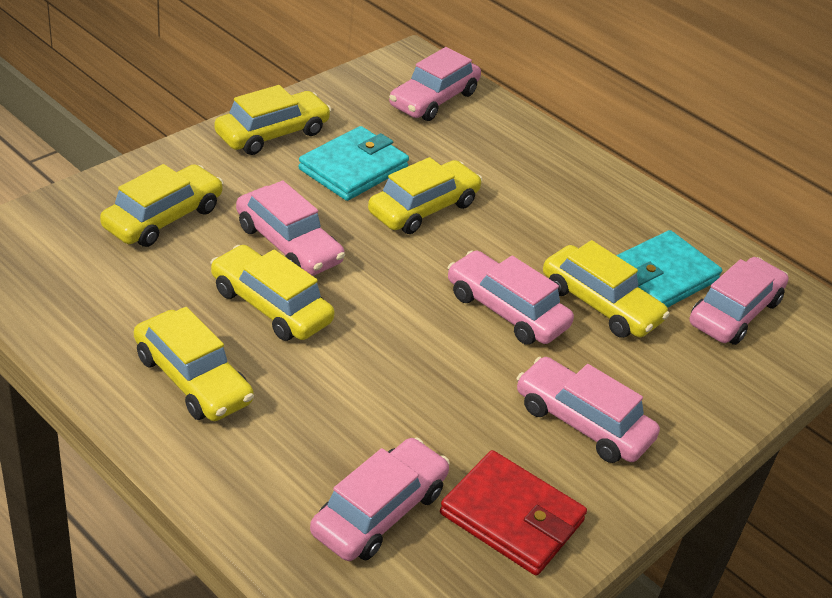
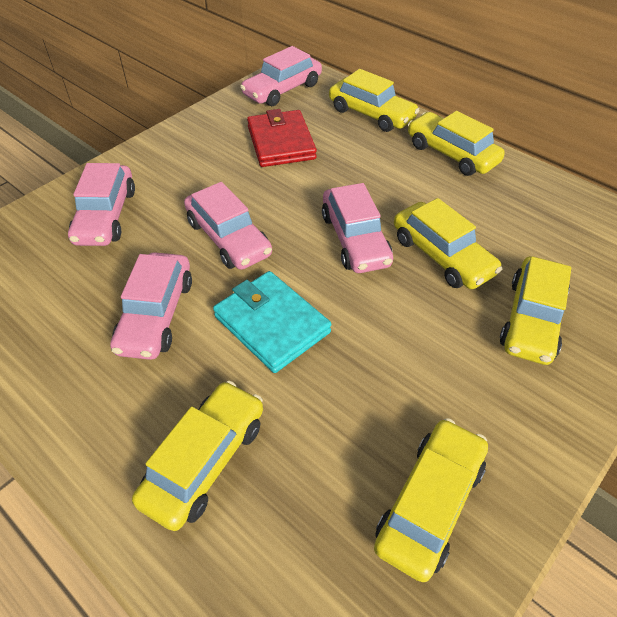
pink car: [236,180,345,276] [310,438,450,561] [389,47,481,121] [447,250,574,345] [517,357,660,463] [690,257,789,345] = 6 -> [68,163,135,246] [110,252,192,360] [184,182,272,270] [240,46,322,106] [322,183,393,273] = 5
turquoise wallet: [298,126,409,201] [616,230,722,308] = 2 -> [213,271,331,373] = 1

